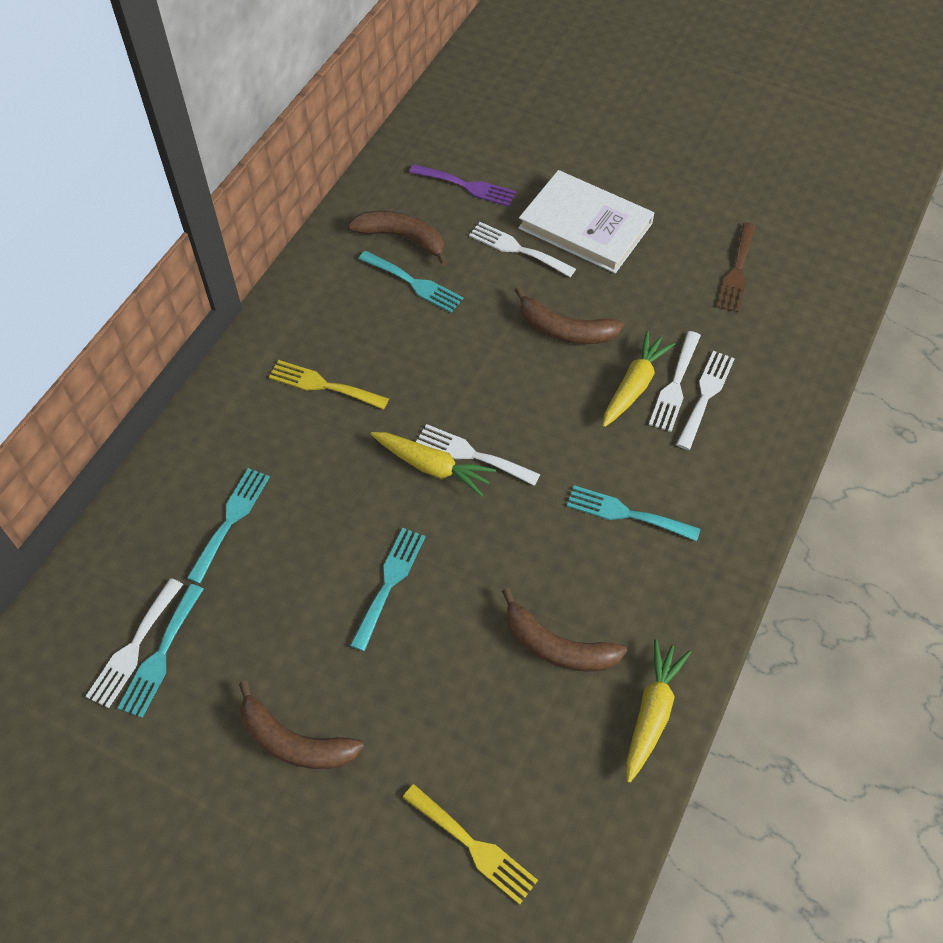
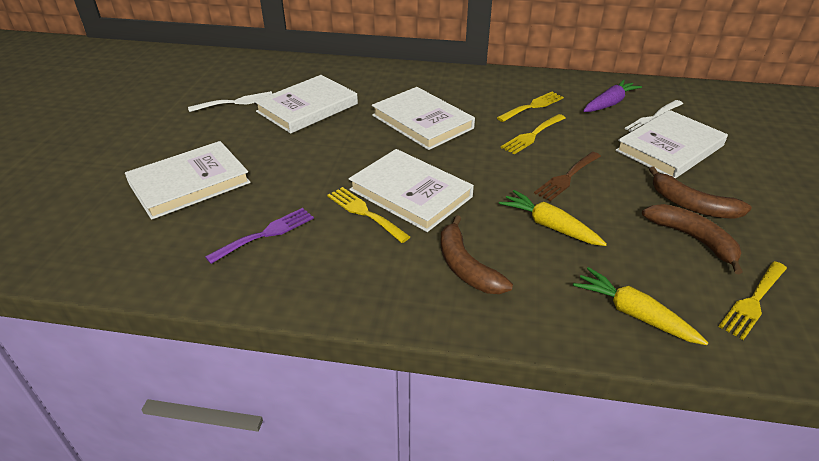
brown banana: [239,680,364,769] [348,211,448,266] [502,588,627,672] [514,286,624,344] = 4 -> [441,215,513,294] [642,204,743,274] [649,167,752,219] = 3
purple carrot: none = 0 -> [583,79,642,112] = 1
turquoise fork: [118,584,204,718] [187,468,270,584] [350,528,425,651] [358,251,463,313] [567,485,701,541] = 5 -> none = 0
white book: [518,170,654,273] = 1 -> [125,141,251,220] [254,75,358,134] [349,149,474,232] [372,87,475,150] [615,110,728,179] = 5
white fork: [86,578,183,708] [416,424,540,486] [469,222,576,277] [649,331,701,432] [676,351,735,450] = 5 -> [188,91,273,112] [625,100,683,132] = 2
yellow carrot: [371,432,496,497] [603,331,675,427] [626,639,691,783] = 3 -> [499,190,607,246] [573,267,708,345] = 2
yellow fork: [269,360,389,410] [403,784,538,905] = 2 -> [327,187,410,243] [497,92,564,122] [501,114,566,154] [718,261,787,340] = 4

